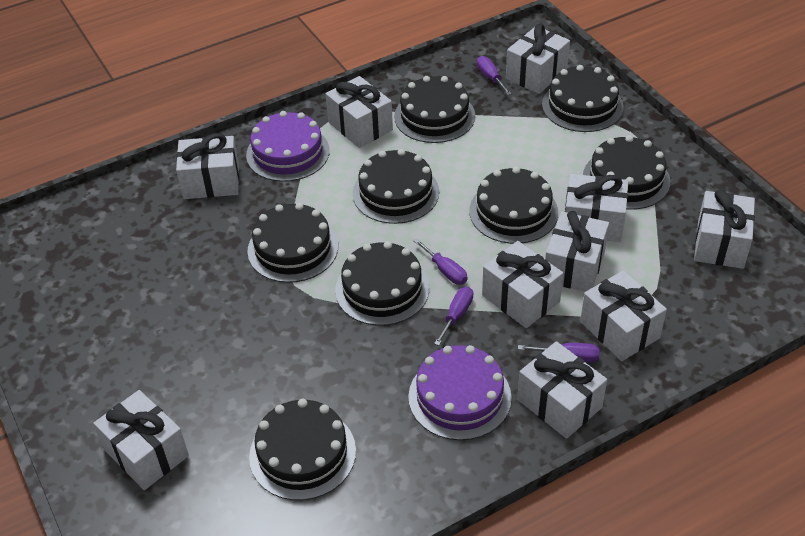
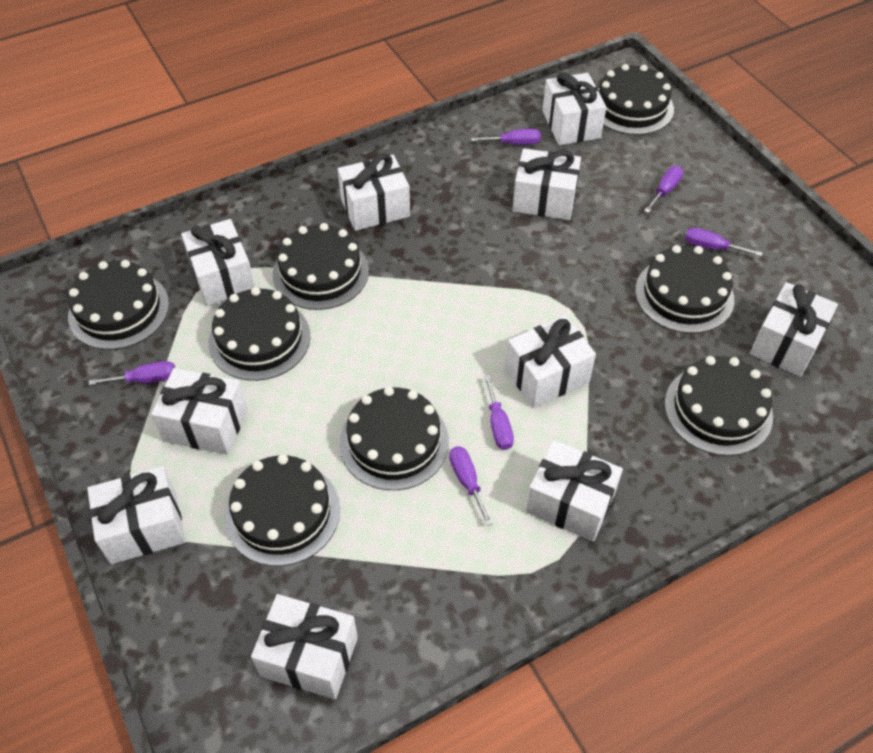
purple cake: [246,111,330,182] [408,345,511,440] = 2 -> none = 0
purple screwdriver: [414,239,468,285] [434,287,473,346] [477,56,512,95] [518,343,600,362] = 4 -> [89,361,175,385] [449,446,493,526] [471,129,541,145] [484,375,514,450] [644,166,683,213] [685,228,763,256] = 6

